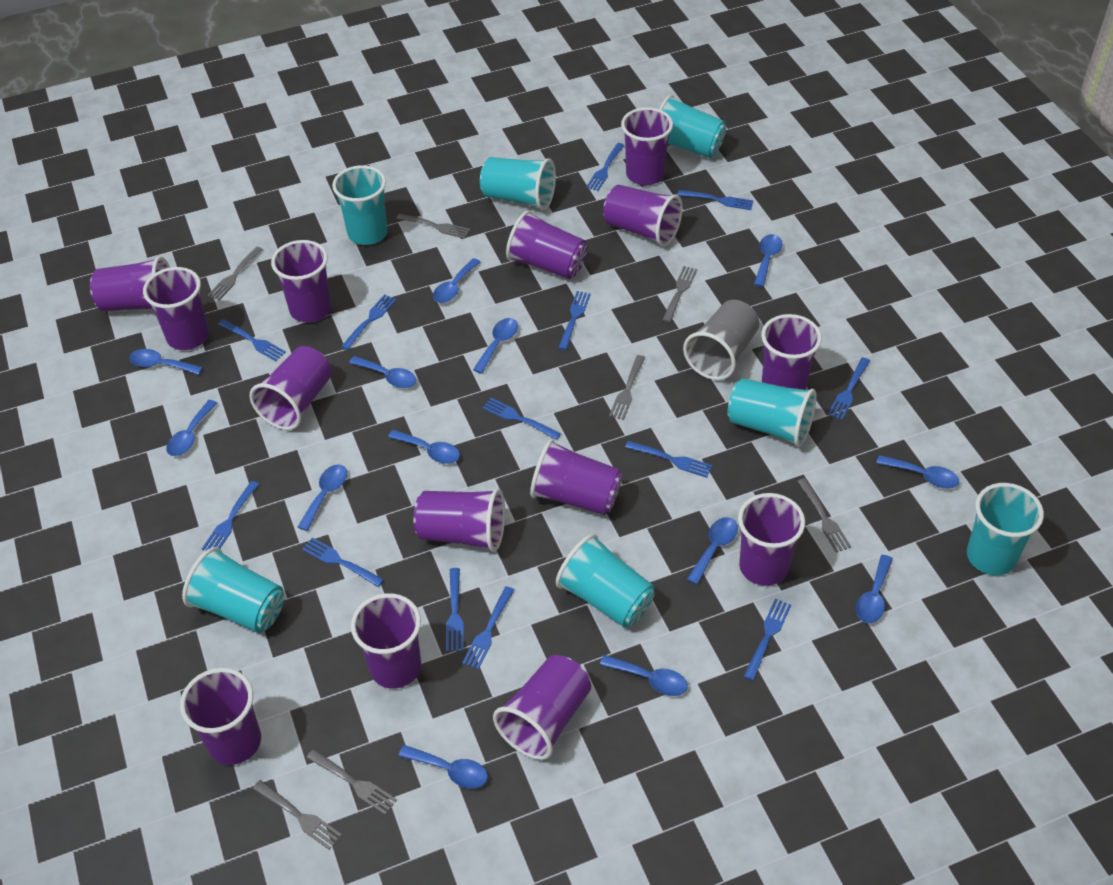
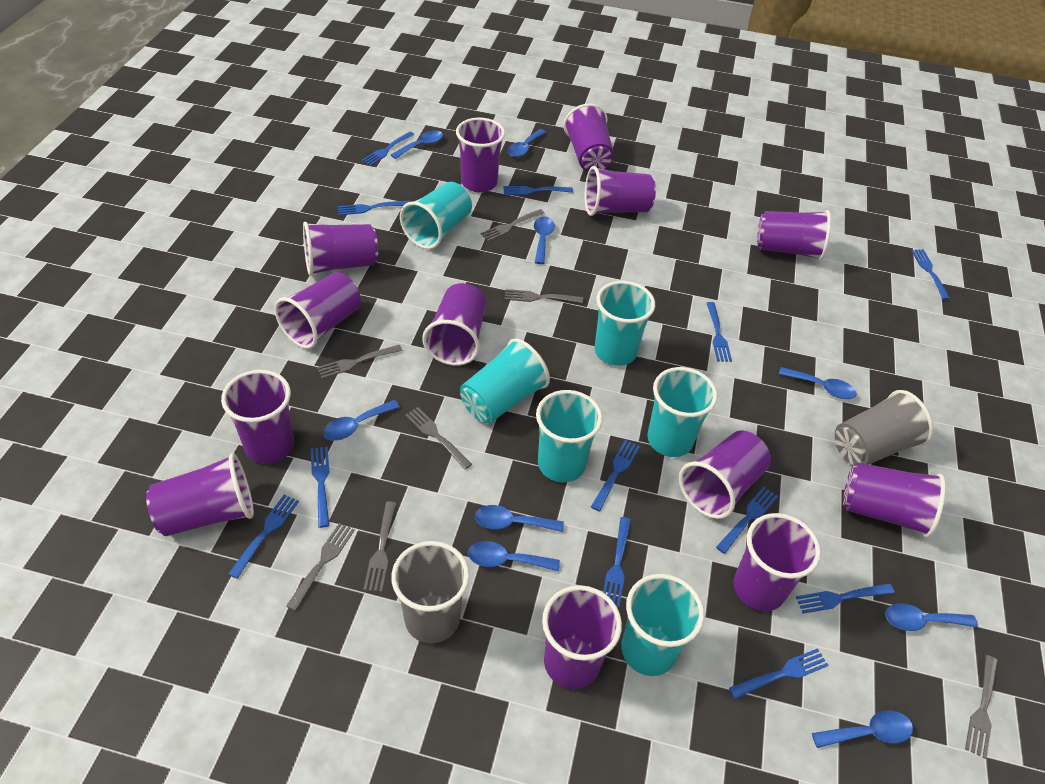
blue fork: [202,481,259,551] [218,319,286,361] [302,538,384,587] [341,294,396,350] [446,568,464,652] [462,586,514,669] [482,398,561,440] [558,291,591,350] [586,143,624,191] [625,441,713,478] [677,190,754,210] [744,599,791,681] [828,357,870,420] = 13 -> [228,495,299,579] [311,447,330,528] [338,201,410,215] [362,132,415,166] [503,186,573,195] [591,440,640,512] [603,517,631,607] [707,302,732,362] [716,487,778,554] [729,648,829,699] [796,584,895,614] [911,249,950,300] = 12
blue spoon: [129,349,203,375] [166,400,217,456] [298,464,347,531] [349,356,416,388] [388,430,460,464] [398,745,488,789] [433,258,480,303] [473,318,518,374] [600,655,688,696] [687,517,738,585] [754,234,783,287] [856,555,893,623] [876,455,959,489] = 13 -> [323,400,400,441] [391,130,443,159] [468,541,560,571] [475,505,564,532] [507,129,546,157] [534,217,555,264] [779,367,856,399] [812,710,913,748] [885,603,978,631] = 9
grey cup: [683,300,760,380] = 1 -> [391,541,470,643] [835,390,933,466] = 2
purple cup: [90,256,170,311] [143,267,209,350] [180,668,261,765] [249,346,332,430] [271,240,331,323] [351,593,421,689] [413,488,505,552] [493,655,591,760] [506,211,587,279] [530,440,622,515] [603,185,683,246] [621,107,673,185] [738,493,805,586] [761,314,822,390] = 14 -> [146,453,254,536] [221,370,294,464] [274,272,361,349] [303,222,378,276] [422,283,486,366] [456,118,505,192] [542,585,622,689] [563,104,614,171] [585,166,656,216] [679,430,771,519] [734,513,821,611] [757,210,831,261] [843,462,946,538] = 13
turquoise cup: [182,547,284,633] [332,165,388,245] [480,157,556,210] [556,534,655,627] [659,95,726,158] [727,378,817,447] [967,483,1044,575] = 7 -> [400,182,472,249] [460,338,550,424] [536,390,603,482] [595,281,655,366] [621,574,704,676] [647,367,718,457] = 6

